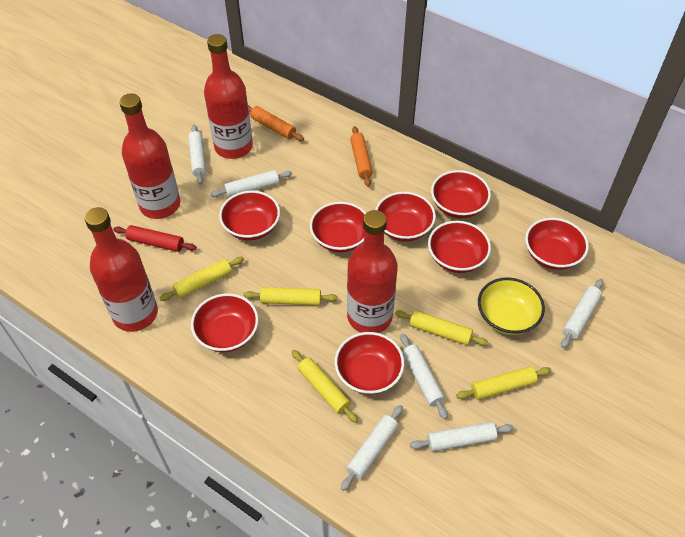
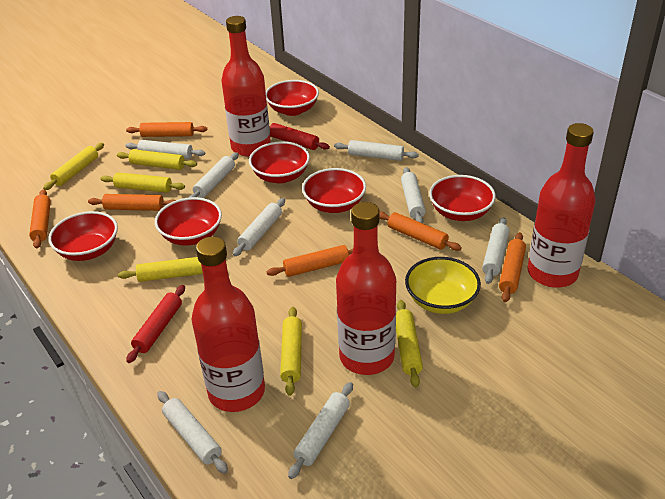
orange rolling pin: [248,105,304,141] [350,126,373,187] = 2 -> [29,189,51,249] [88,194,176,211] [126,122,207,137] [267,245,353,277] [379,212,462,251] [499,232,526,302] = 6
red bowl: [191,293,259,352] [219,191,280,240] [310,202,366,252] [335,332,405,394] [375,192,436,242] [428,221,491,273] [431,170,491,218] [525,218,589,270] = 8 -> [48,211,118,261] [155,197,222,246] [249,141,310,183] [266,80,319,116] [302,168,366,213] [429,175,496,221] = 6
red rolling pin: [113,225,197,252] = 1 -> [126,285,185,363] [270,123,330,150] = 2
white rolling pin: [188,125,206,185] [211,170,292,198] [341,405,403,491] [400,334,448,419] [410,422,514,452] [561,279,603,348] = 6 -> [125,140,205,159] [157,391,228,474] [189,152,238,198] [233,198,285,256] [288,382,353,479] [334,140,419,161] [401,167,426,223] [482,217,509,284] = 8
yellow rolling pin: [160,257,244,301] [243,287,338,305] [292,350,358,423] [395,310,488,346] [456,366,551,400] = 5 -> [43,143,104,190] [101,172,185,193] [117,149,197,170] [118,257,203,282] [280,307,302,396] [396,300,423,387] = 6

